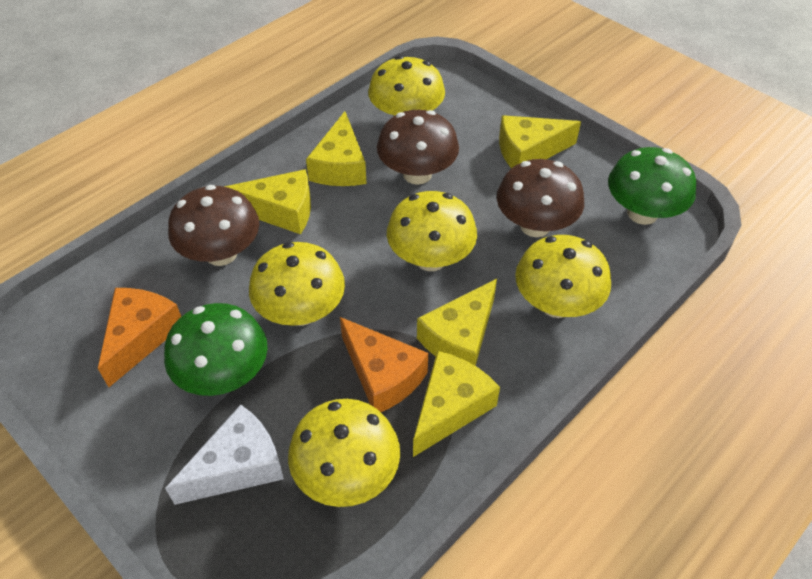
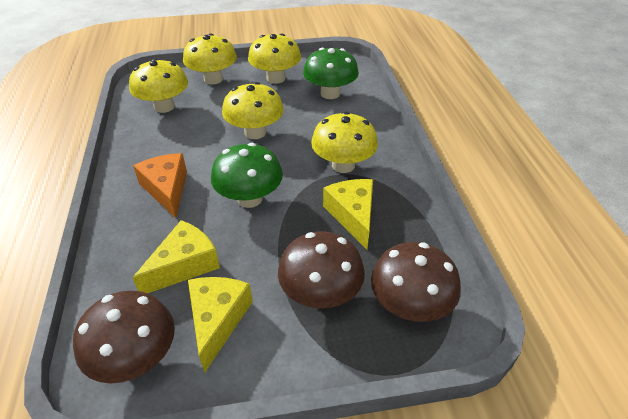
orange cheese: [98,288,181,387] [340,317,428,412] = 2 -> [133,153,187,218] = 1
white cheese: [165,404,284,505] = 1 -> none = 0
yellow cheese: [224,169,311,234] [306,111,367,186] [413,351,500,457] [417,279,497,366] [499,115,581,168] = 5 -> [133,220,220,293] [188,277,253,373] [323,179,373,250] = 3

